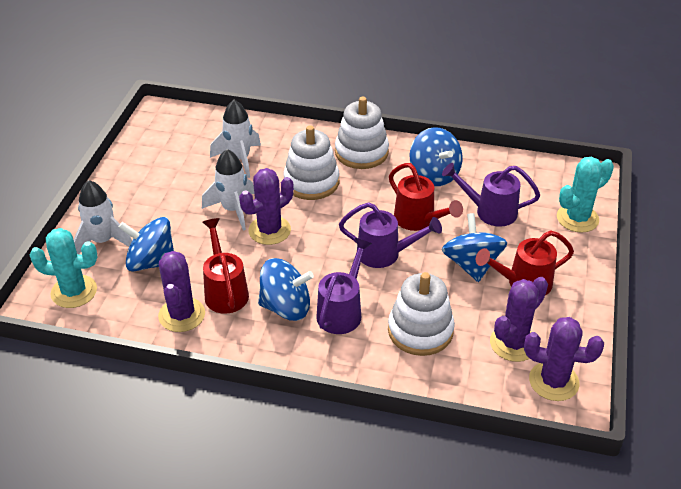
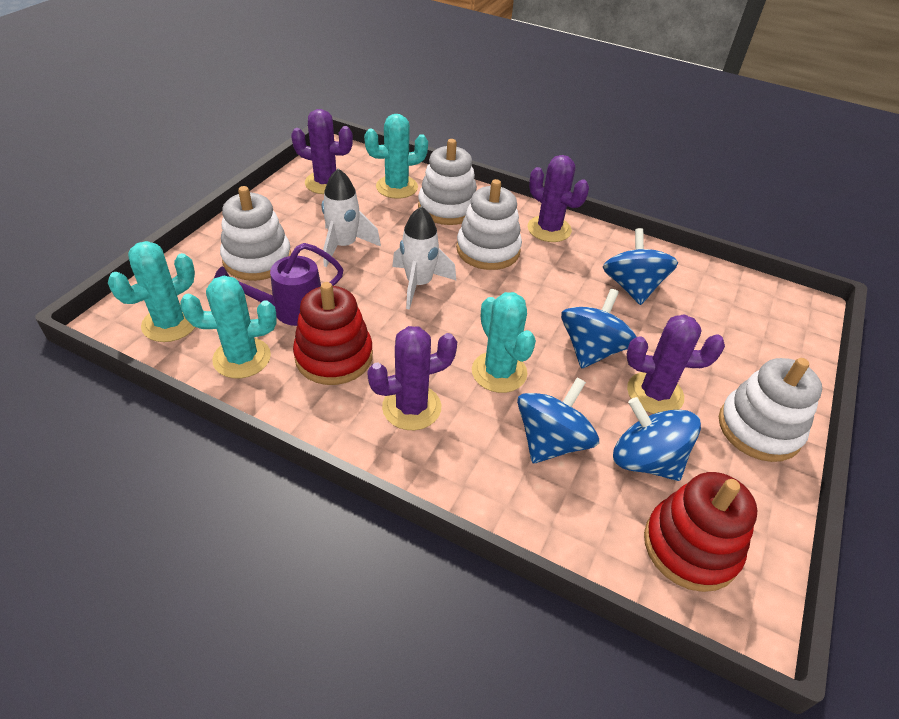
purple watering can: [316,238,372,334] [339,202,442,268] [442,163,540,227] = 3 -> [214,243,344,326] = 1
red stacking toy: none = 0 -> [293,282,373,385] [644,472,758,592] = 2
red watering can: [203,218,249,314] [389,163,463,231] [475,230,574,295] = 3 -> none = 0
turquoise cactus: [30,228,97,308] [557,157,614,233] = 2 -> [108,241,195,342] [180,276,277,378] [364,114,428,199] [472,292,536,393] = 4
white rocket: [73,180,132,254] [202,149,254,231] [210,100,261,178] = 3 -> [322,169,381,267] [392,206,456,310] = 2
white stacking toy: [283,125,340,200] [335,96,389,169] [388,272,455,356] = 3 -> [220,186,291,281] [418,139,477,225] [456,179,522,270] [719,358,822,462] = 4

